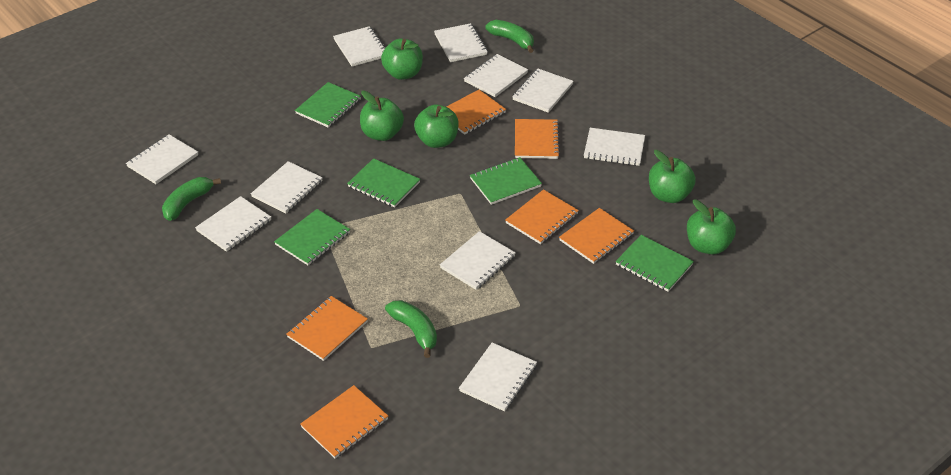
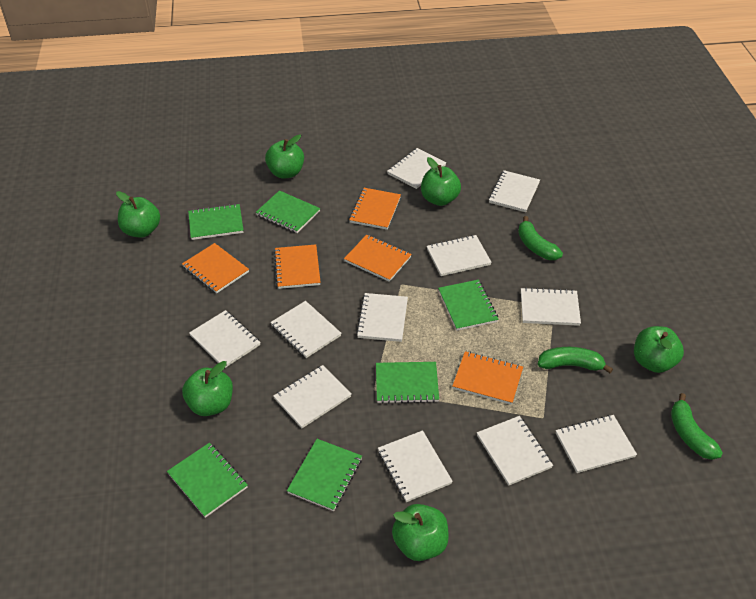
green apple: [360,91,404,141] [381,38,423,80] [414,104,459,148] [649,150,696,203] [687,199,736,255] = 5 -> [116,191,160,238] [182,361,233,416] [265,134,304,179] [392,504,449,561] [421,157,461,206] [634,326,684,373] = 6
green notebook: [274,209,350,265] [295,82,361,128] [347,158,420,208] [470,157,542,205] [616,235,694,292] = 5 -> [167,442,248,518] [188,204,244,240] [256,190,320,233] [287,439,362,511] [376,362,439,404] [438,279,499,331] = 6
orange notebook: [286,296,368,361] [300,385,388,458] [447,90,506,135] [505,189,579,244] [515,119,560,159] [559,208,634,264] = 6 -> [182,243,249,293] [274,244,321,289] [344,235,412,282] [349,188,401,230] [452,351,523,405] = 5
white notebook: [126,134,198,184] [195,196,271,252] [251,161,323,213] [333,26,386,67] [434,23,488,62] [440,231,516,290] [459,342,537,412] [464,54,528,97] [512,68,574,113] [584,128,645,166] = 10 -> [189,310,261,368] [271,301,341,358] [274,365,351,428] [356,293,408,342] [378,430,453,502] [387,148,446,189] [427,235,492,276] [477,416,553,486] [489,170,540,212] [521,287,581,326] [556,415,637,473] = 11

